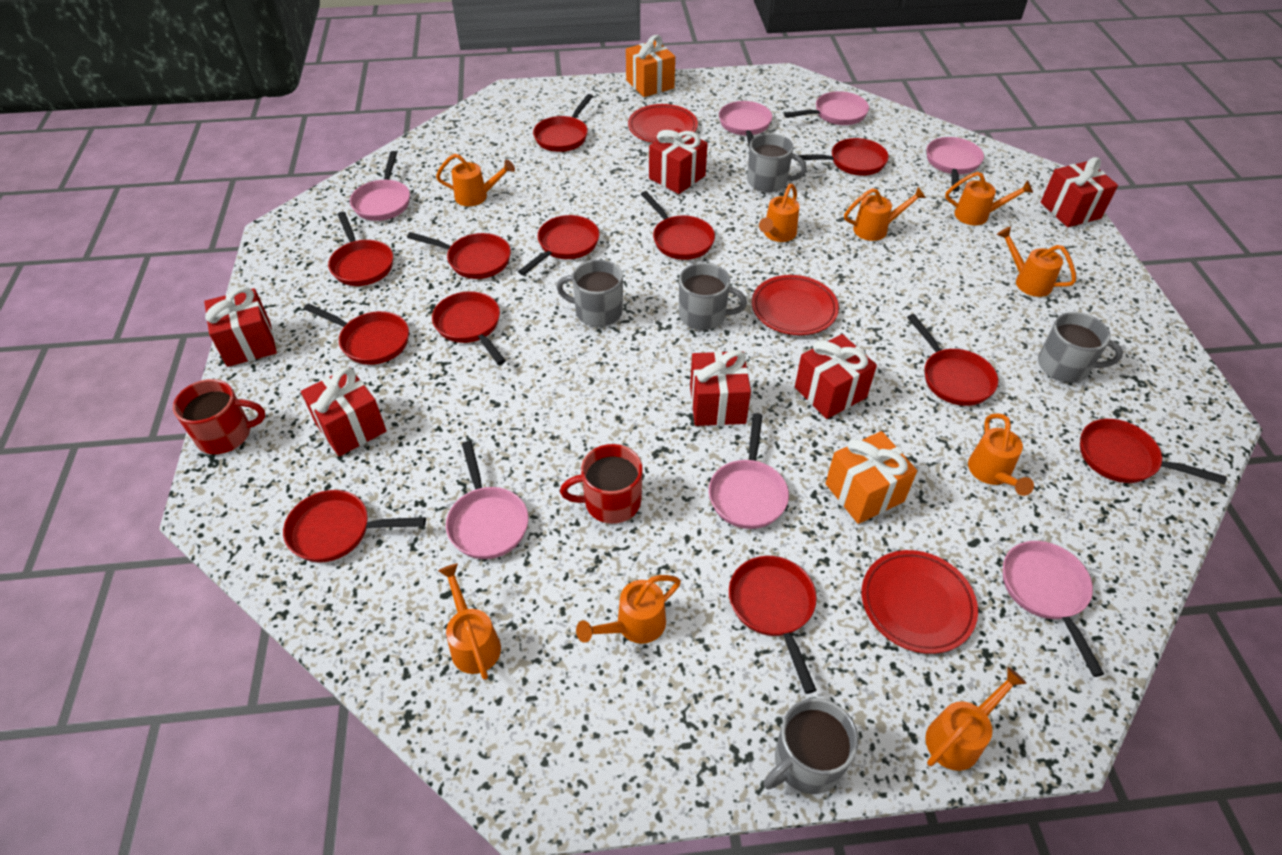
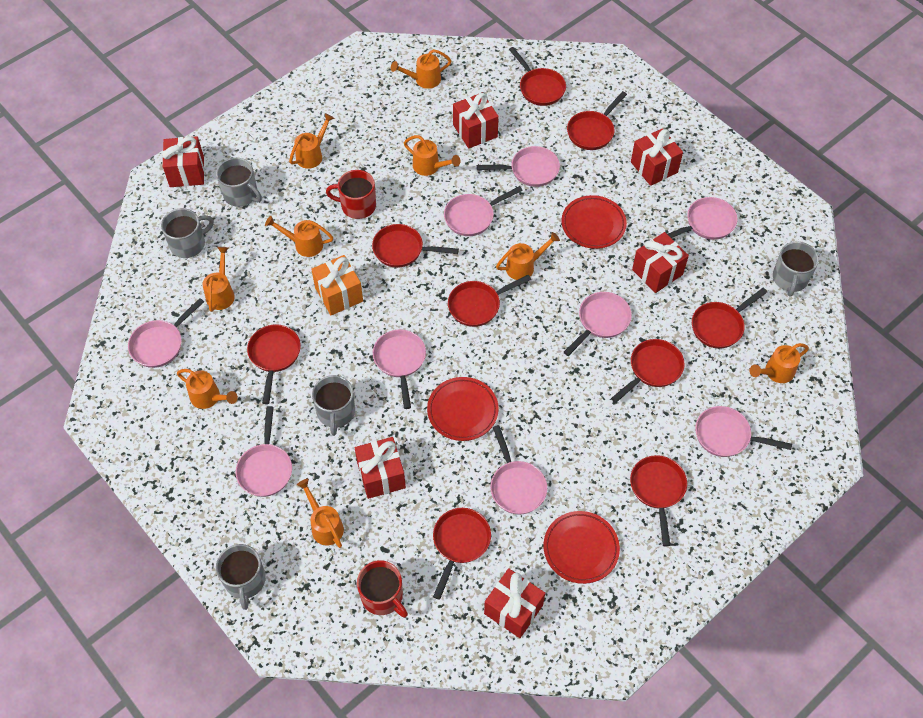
orange gift: [626,35,675,97] [825,431,917,524] = 2 -> [311,255,363,315] = 1
pink pan: [350,151,410,221] [446,441,528,559] [709,413,789,529] [719,101,772,148] [784,91,869,125] [927,137,984,192] [1003,541,1104,677] = 7 -> [128,298,204,368] [236,406,292,497] [373,329,426,409] [444,186,523,236] [477,146,560,187] [490,425,547,515] [564,292,632,356] [667,197,737,240] [695,406,792,457] = 9
red pan: [283,490,426,563] [304,303,409,365] [328,212,393,286] [407,232,511,279] [432,291,506,365] [518,215,599,275] [533,94,593,152] [641,191,715,260] [729,556,817,694] [794,138,889,176] [907,314,998,406] [1080,419,1227,484] = 12 -> [247,324,301,404] [372,224,459,268] [433,508,491,600] [448,275,531,327] [509,47,566,106] [567,91,627,150] [611,339,685,403] [630,455,687,546] [692,288,767,349] = 9

